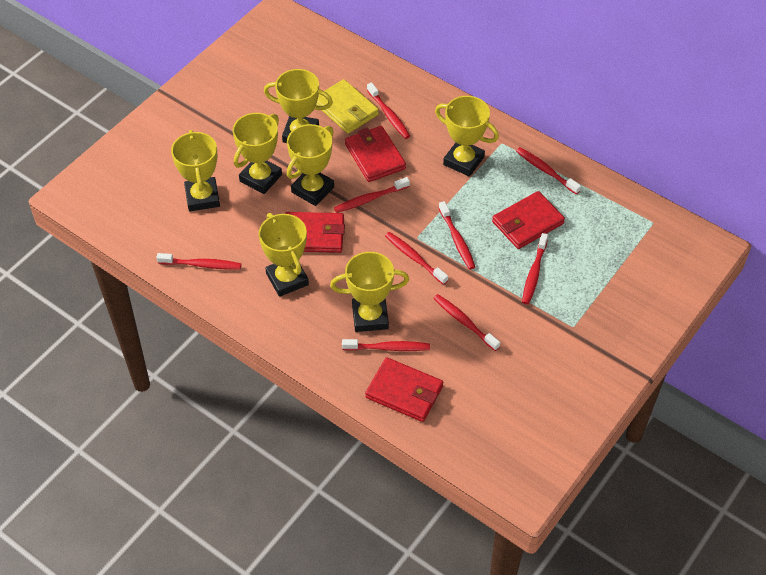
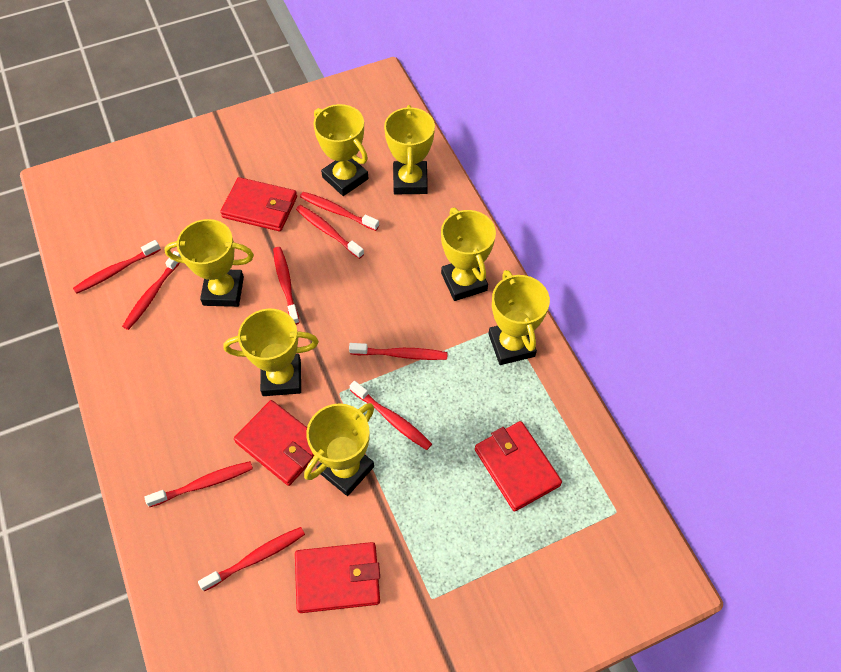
yellow wallet: [316,79,379,133] = 1 -> none = 0

